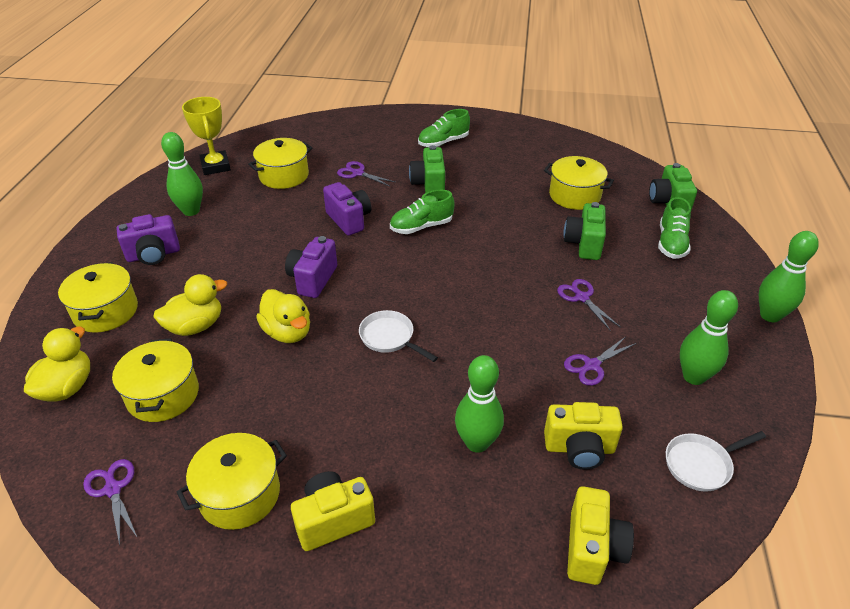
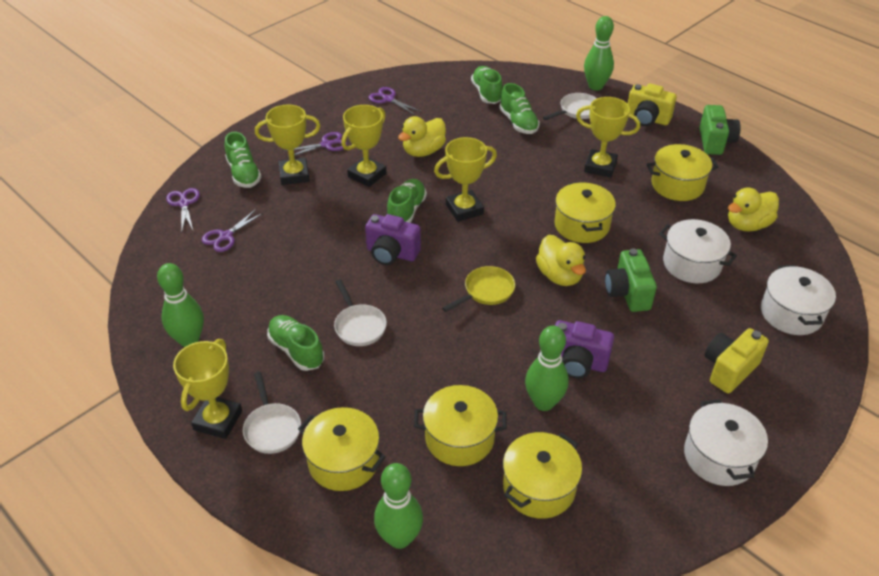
green camera: [409,145,445,193] [563,202,606,260] [649,163,697,210] = 3 -> [605,249,657,312] [699,105,741,155] = 2
green shoe: [390,190,455,234] [418,109,470,147] [658,197,691,259] = 3 -> [225,132,262,188] [267,315,324,371] [387,179,427,223] [471,66,503,104] [499,83,540,134] = 5
purple camera: [117,214,180,265] [285,236,337,298] [323,182,371,236] = 3 -> [365,214,421,265] [555,320,614,379] = 2
white pan: [359,310,438,362] [666,431,766,492] = 2 -> [243,372,301,454] [334,279,387,346] [543,93,597,120] = 3
white pot: none = 0 -> [659,219,737,283] [684,399,768,486] [761,265,836,335] = 3
yellow camera: [291,471,375,551] [544,402,623,470] [567,486,634,585] = 3 -> [628,84,677,126] [705,328,769,394] = 2
yellow pan: none = 0 -> [442,266,515,312] = 1
yellow trophy: [182,97,231,175] = 1 -> [173,339,242,439] [255,104,320,185] [341,105,387,187] [434,137,497,222] [576,97,640,178] = 5

